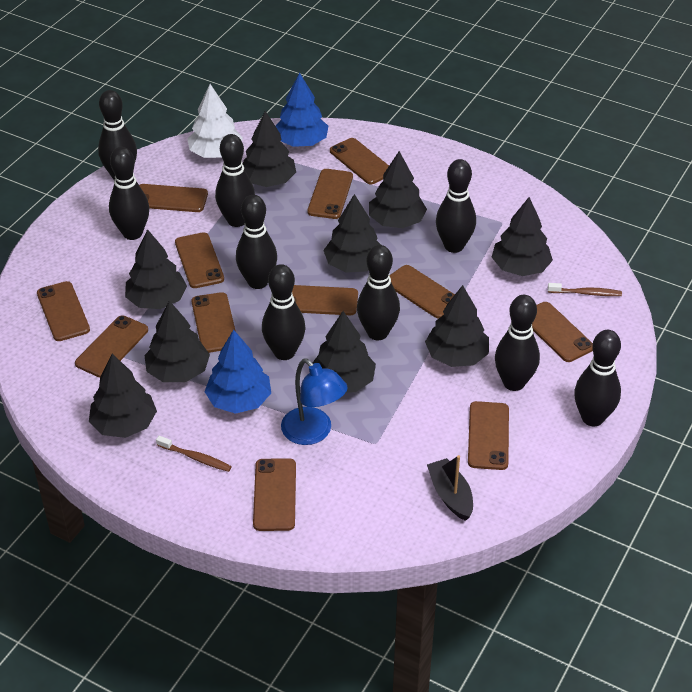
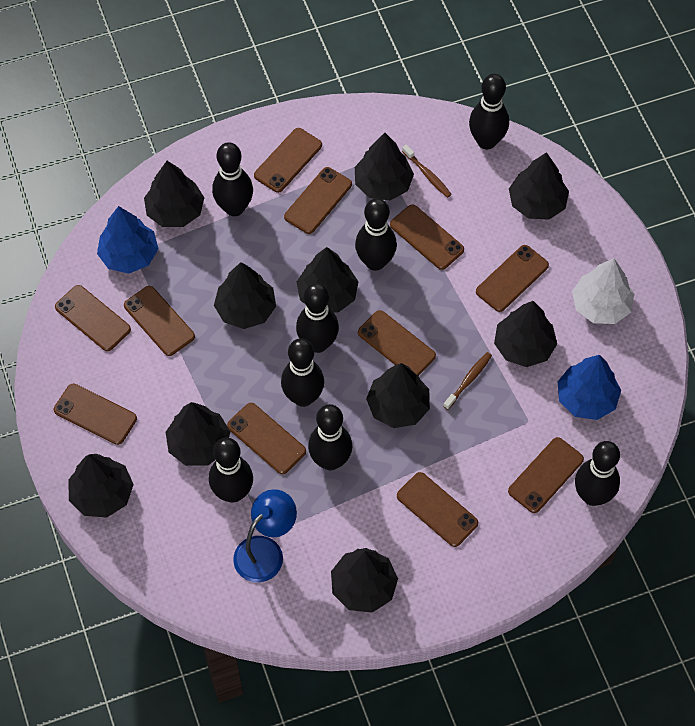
black boat: [427,455,473,521] = 1 -> none = 0
black bowling pin: [98,90,137,180] [109,147,149,240] [215,134,255,227] [236,195,277,289] [262,264,306,360] [357,245,400,340] [436,159,476,253] [495,295,540,391] [574,330,621,426] = 9 -> [209,438,253,503] [212,142,253,216] [281,339,324,407] [296,283,339,353] [308,404,352,470] [355,198,397,271] [469,74,509,149] [575,441,620,506] = 8
black tree: [89,354,157,438] [125,229,187,309] [144,300,210,382] [242,111,296,187] [313,311,376,393] [323,194,381,273] [369,151,427,228] [425,285,489,367] [492,197,553,276] = 9 -> [68,454,134,518] [144,161,205,227] [166,402,230,466] [214,262,276,329] [297,247,359,313] [331,548,398,613] [355,133,414,200] [366,363,430,428] [494,301,557,367] [509,152,569,219] = 10
brown phone: [37,281,90,341] [75,315,148,378] [139,184,208,212] [175,232,224,288] [191,292,236,353] [253,458,296,531] [292,285,358,315] [307,169,353,219] [330,138,389,184] [390,265,455,319] [468,401,509,470] [532,302,593,362] = 12 -> [54,384,137,445] [55,285,131,351] [124,286,195,356] [227,403,306,474] [254,128,322,193] [284,167,352,234] [358,310,436,376] [390,204,464,270] [397,472,478,547] [476,245,549,312] [508,437,584,513] = 11

